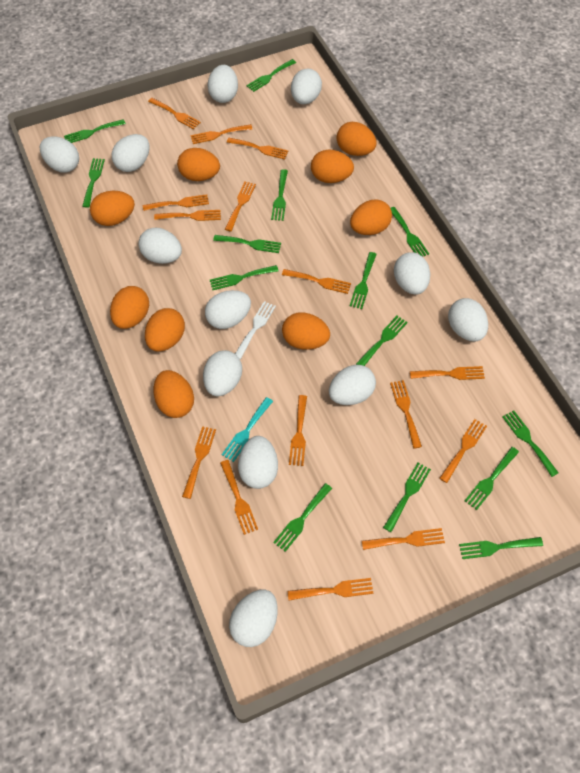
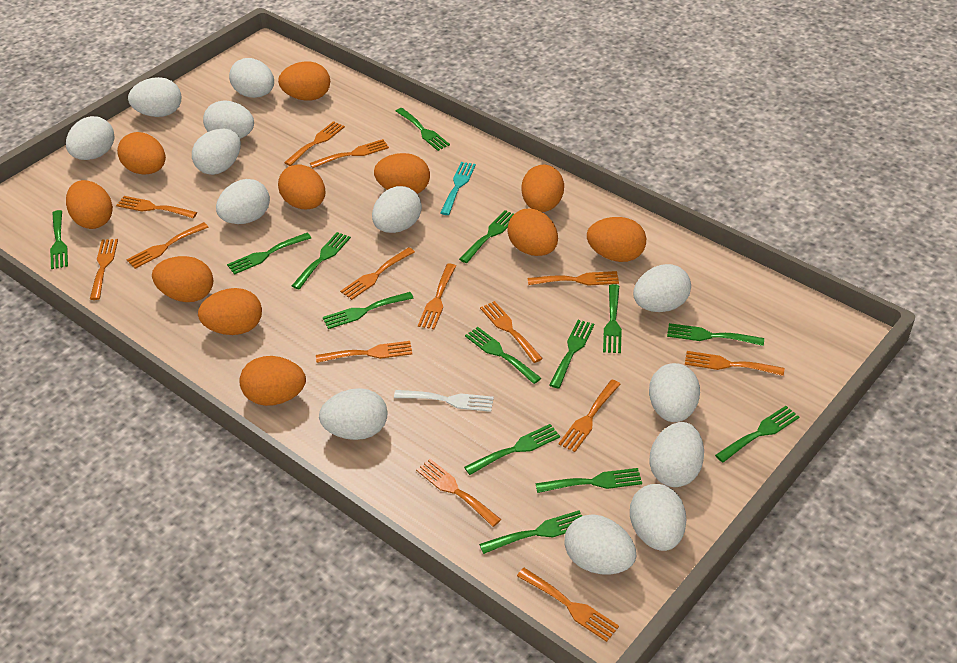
orange egg: [90,191,135,226] [110,286,149,329] [145,308,185,352] [153,370,194,418] [177,148,220,181] [282,312,330,350] [311,150,354,183] [337,122,376,156] [350,199,392,235] = 9 -> [66,180,113,229] [117,132,166,175] [152,256,213,302] [198,288,262,335] [239,356,306,406] [278,62,330,101] [278,164,325,209] [374,153,430,194] [507,208,558,256] [522,164,564,212] [587,217,646,262] = 11
orange fork: [143,194,209,211] [148,98,201,129] [154,210,221,221] [182,426,216,499] [190,124,252,144] [220,460,258,535] [225,181,256,231] [227,138,288,159] [282,269,351,294] [288,578,373,600] [289,395,307,466] [362,528,445,550] [390,380,422,449] [410,366,485,380] [439,419,487,483] = 15 -> [90,239,118,300] [116,196,197,219] [126,222,209,269] [284,121,345,166] [310,139,389,168] [316,341,412,363] [340,247,415,300] [416,459,501,527] [418,264,456,329] [480,301,543,363] [517,568,619,642] [528,271,619,286] [558,379,621,452] [685,351,784,376] = 14
white egg: [40,136,79,172] [112,134,149,172] [138,228,182,264] [203,350,242,396] [205,290,251,329] [208,65,238,103] [229,590,278,647] [238,436,278,489] [291,69,322,104] [329,365,376,405] [394,252,430,295] [448,298,488,342] = 12 -> [66,116,115,160] [128,77,181,117] [192,129,241,175] [203,100,254,139] [216,179,270,224] [229,58,274,98] [319,388,387,440] [372,186,422,233] [564,514,636,575] [630,484,686,551] [633,264,691,312] [649,363,700,422] [649,422,704,487] = 13

